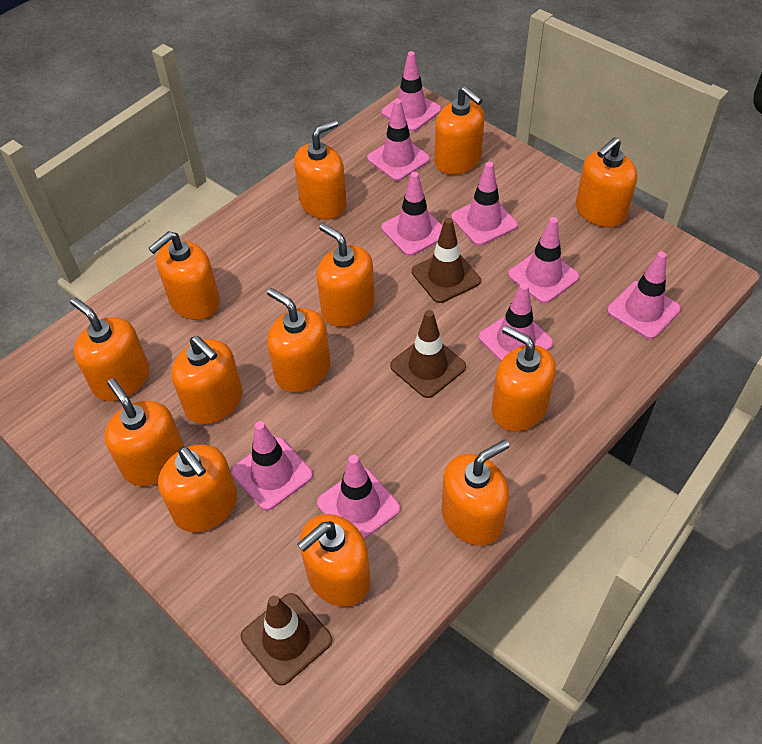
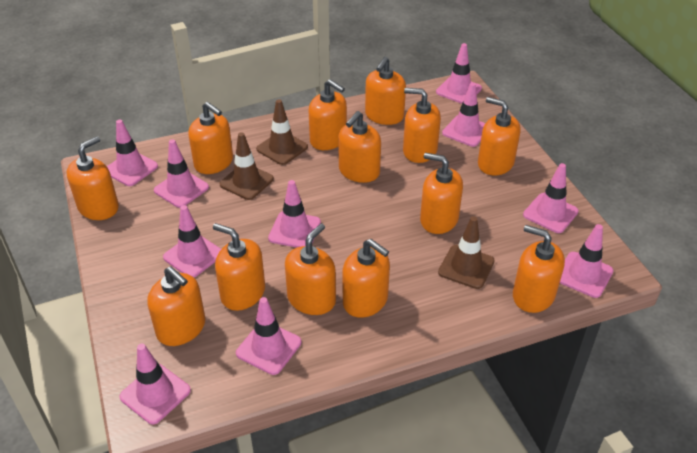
pink traffic cone: [232,421,313,511] [317,455,400,540] [367,99,430,181] [381,51,441,131] [381,172,443,256] [451,162,518,246] [479,283,554,361] [508,217,579,304] [607,251,681,339] = 9 -> [107,120,158,186] [119,344,191,424] [154,139,209,208] [163,205,221,277] [236,297,301,375] [268,180,321,248] [436,43,482,104] [442,83,485,147] [523,163,579,233] [560,224,614,298] = 10

